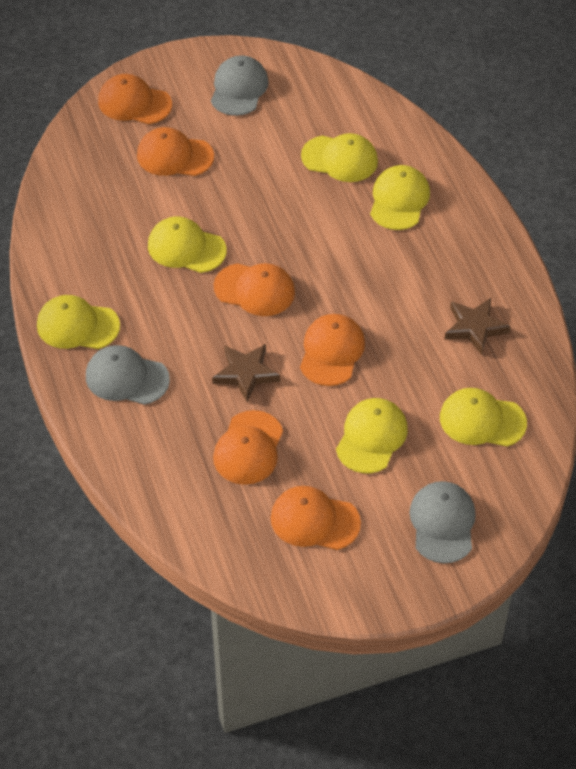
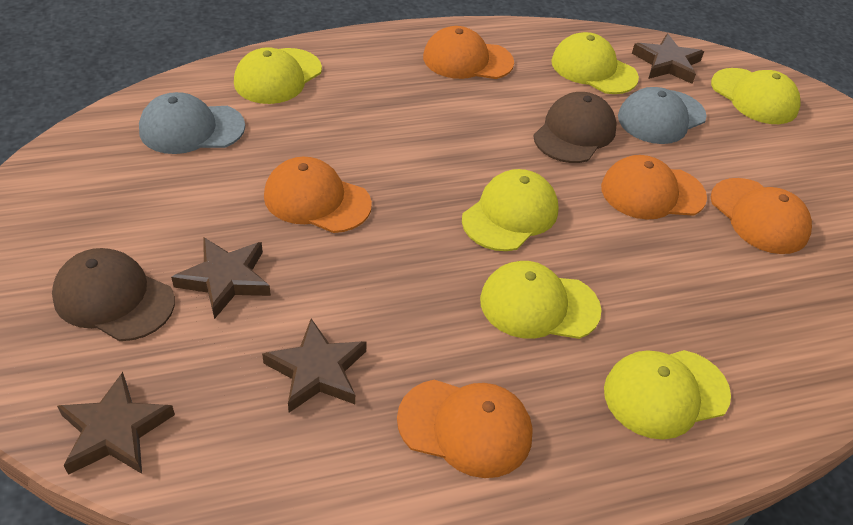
brown cap: none = 0 -> [52,248,175,341] [533,92,616,163] = 2
brown star: [212,344,280,402] [445,298,511,355] = 2 -> [57,372,175,475] [171,237,271,319] [262,319,367,413] [632,33,704,84] = 4
grey cap: [86,345,170,405] [211,55,269,116] [410,481,476,563] = 3 -> [139,92,245,154] [618,87,707,144] = 2
orange cap: [98,74,172,124] [137,127,214,176] [213,410,283,485] [214,263,295,316] [271,486,361,550] [300,314,365,386] = 6 -> [264,157,372,233] [397,380,533,478] [423,26,514,79] [601,155,707,220] [711,178,812,254] = 5

